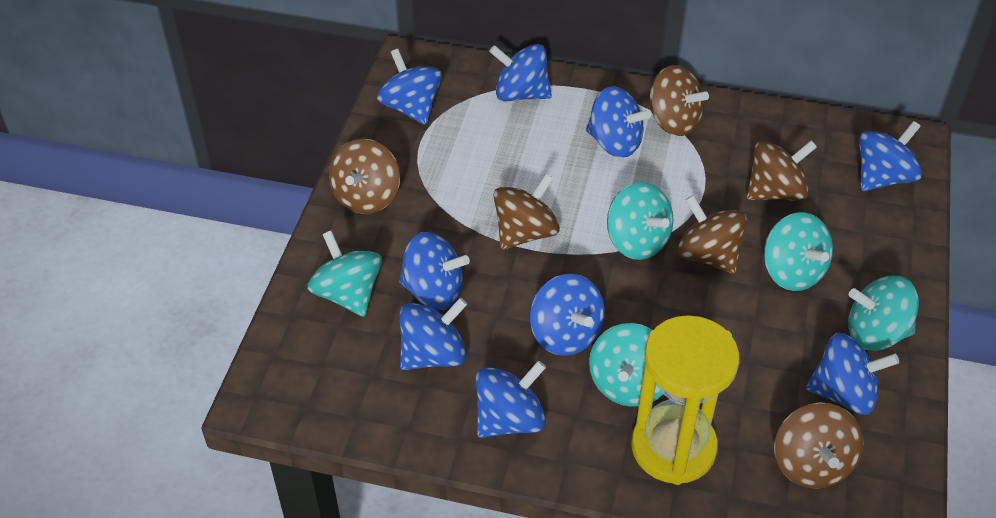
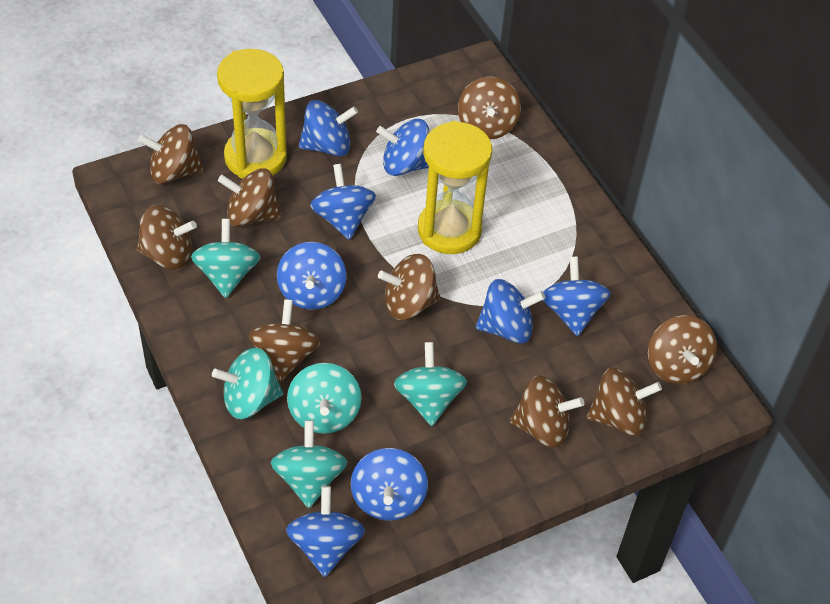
blue spinning top: [377,49,442,125] [399,232,470,310] [399,298,467,370] [476,361,546,438] [489,44,552,102] [530,274,605,356] [586,86,651,158] [806,333,899,415] [859,121,922,191] = 9 -> [277,242,347,310] [286,486,365,577] [299,100,358,156] [310,164,376,240] [351,448,428,521] [376,119,430,176] [476,279,545,344] [542,256,611,336] = 8
brown spinning top: [329,139,400,214] [494,173,560,250] [648,65,709,136] [677,195,747,274] [746,140,817,201] [774,403,863,488] = 6 -> [137,205,197,270] [138,124,204,184] [218,168,282,227] [249,299,321,382] [378,254,441,320] [458,77,521,139] [510,376,584,448] [587,367,662,436] [648,315,717,384] = 9
yellow hourglass: [631,315,739,485] = 1 -> [217,49,287,178] [418,121,492,254] = 2

